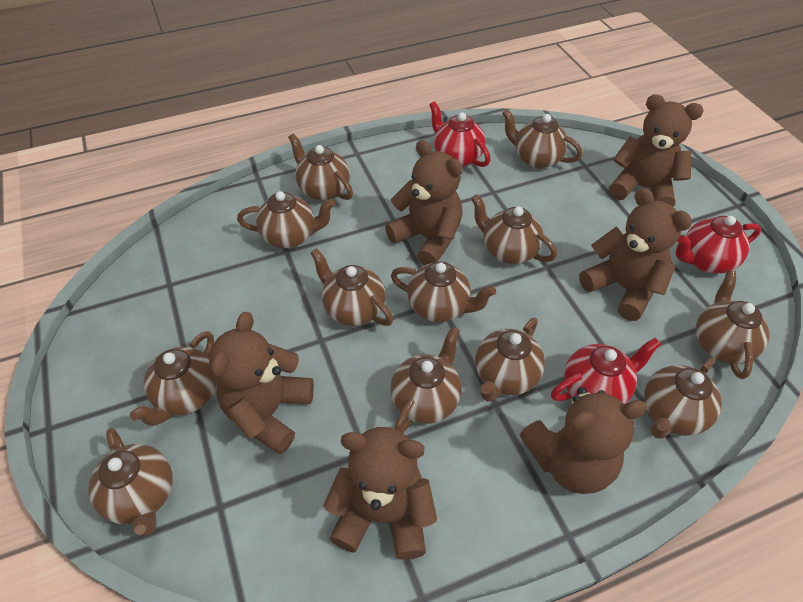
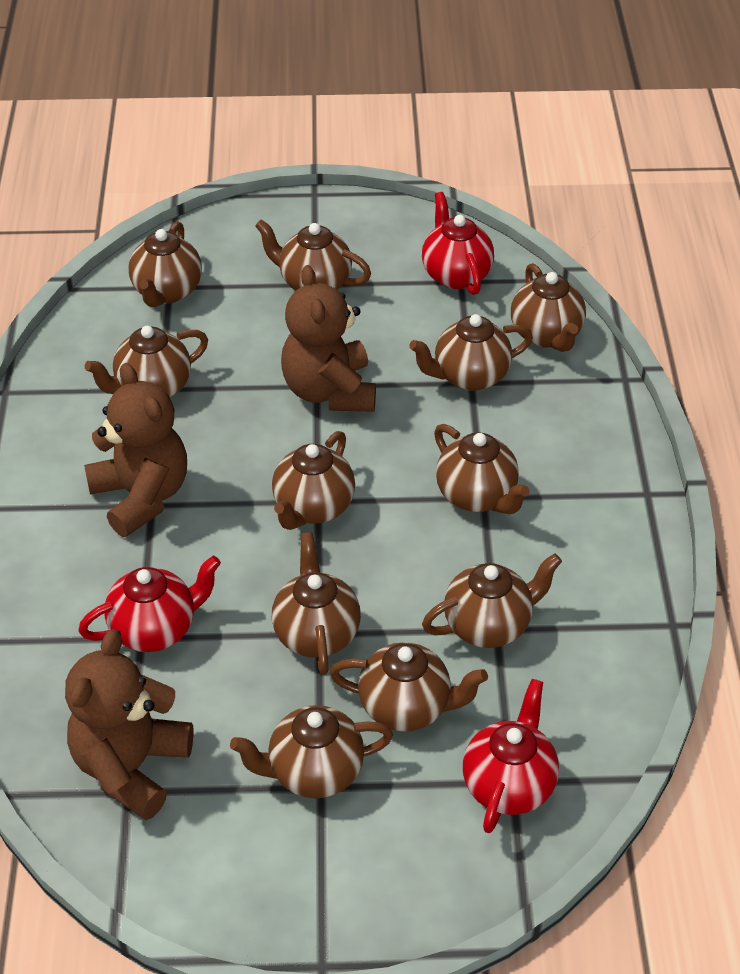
brown teapot: [88,428,172,536] [130,331,217,426] [237,191,335,248] [288,133,353,201] [311,248,393,326] [391,261,496,322] [391,327,461,433] [471,194,557,264] [475,317,545,402] [502,109,583,169] [644,357,722,438] [696,270,770,379] = 12 -> [85,326,208,397] [128,221,202,307] [230,705,393,798] [255,219,371,291] [272,431,355,530] [272,532,361,675] [330,642,488,732] [409,314,533,391] [422,553,562,648] [434,424,530,514] [511,263,586,352] = 11
brown teddy bear: [209,312,314,454] [323,427,437,560] [385,140,463,265] [520,387,648,494] [579,188,692,321] [609,94,704,207] = 6 -> [65,629,194,820] [84,363,187,537] [281,265,376,412] = 3

